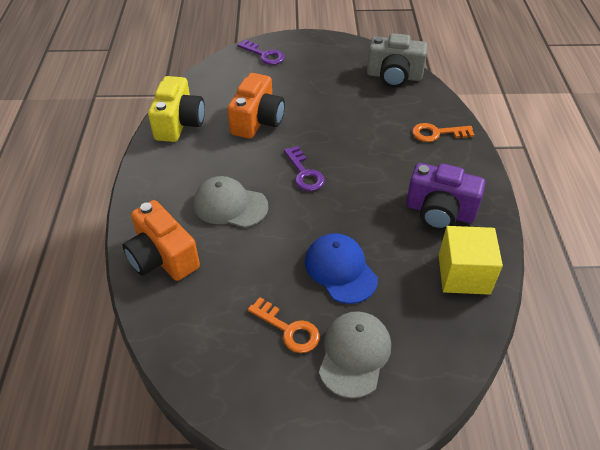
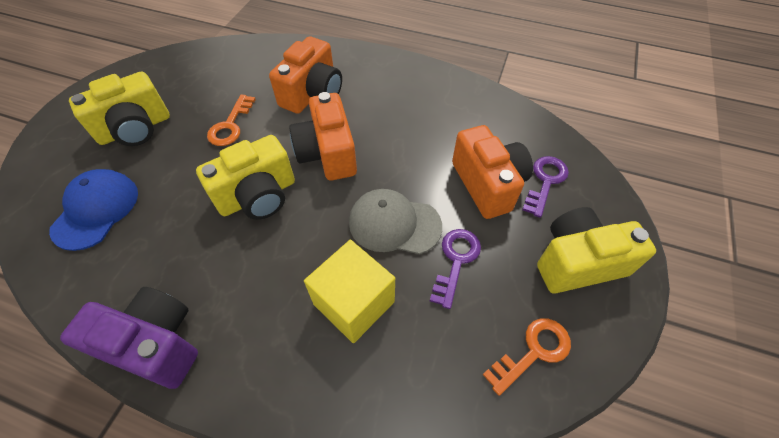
grey camera: [367,33,428,88] = 1 -> none = 0
grey cap: [193,176,268,228] [319,311,391,398] = 2 -> [349,189,442,254] = 1
orange camera: [123,200,200,281] [227,73,285,139] = 2 -> [269,36,342,114] [289,92,357,181] [452,125,533,219] = 3
yellow camera: [148,76,205,142] = 1 -> [69,72,170,146] [196,135,295,220] [537,207,656,293] = 3

